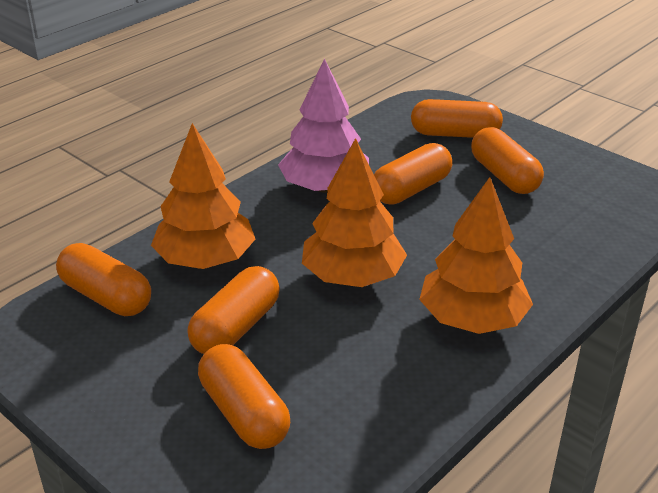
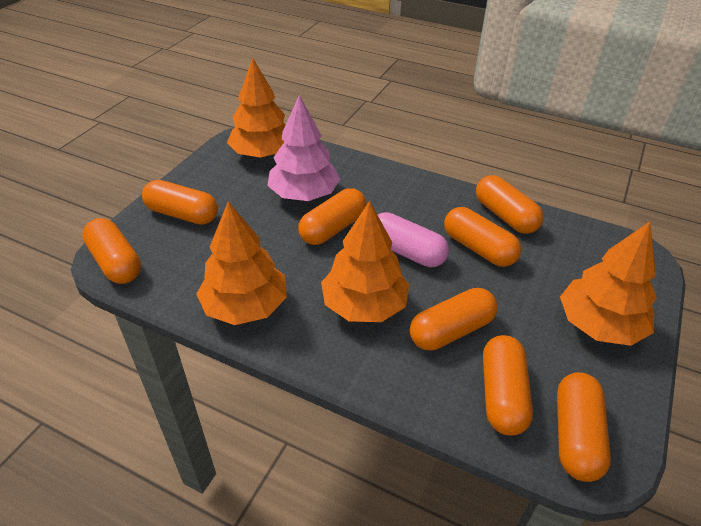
orange capsule: [56,243,151,316] [188,266,280,354] [198,344,290,449] [374,143,452,204] [411,99,503,138] [471,127,544,194] = 6 -> [82,218,141,284] [142,180,218,225] [298,188,366,245] [410,288,497,351] [444,207,522,267] [476,175,544,234] [483,335,533,436] [557,372,611,482] = 8
orange tree: [151,123,255,269] [302,138,407,287] [419,177,533,334] = 3 -> [197,201,287,325] [227,57,286,158] [321,201,410,322] [560,222,657,346] = 4
pink capsule: none = 0 -> [378,212,449,267] = 1

